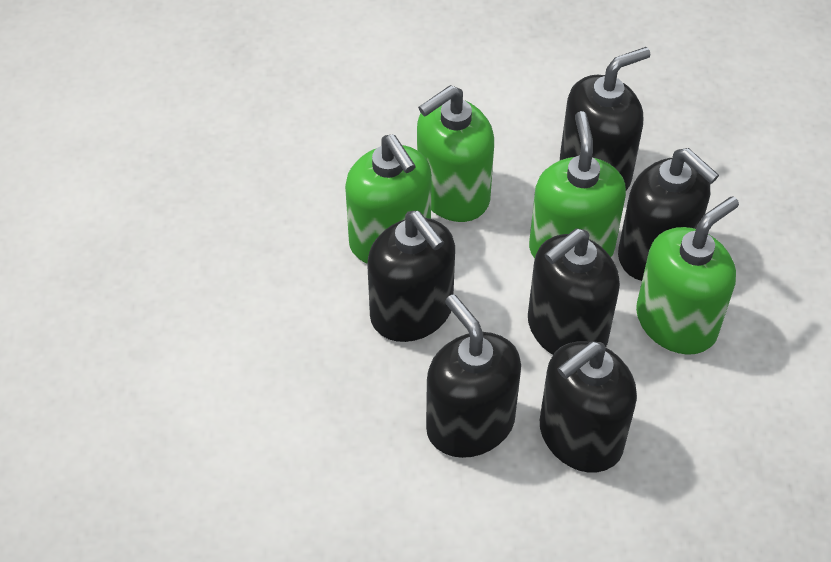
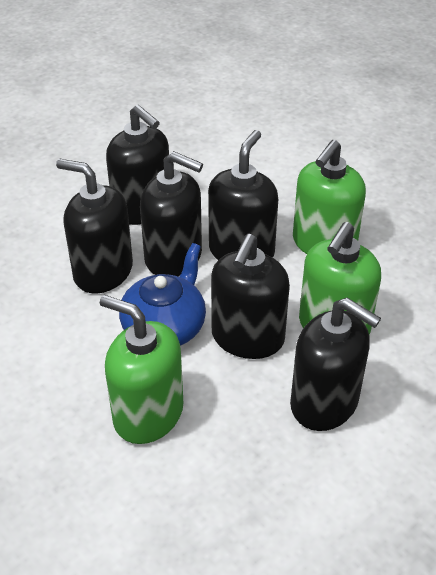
blue teapot: none = 0 -> [119,243,206,346] = 1
green soap dispenser: [345,134,432,264] [417,85,494,222] [529,111,626,258] [636,196,739,355] = 4 -> [100,295,183,444] [293,140,366,254] [299,222,381,335] = 3

